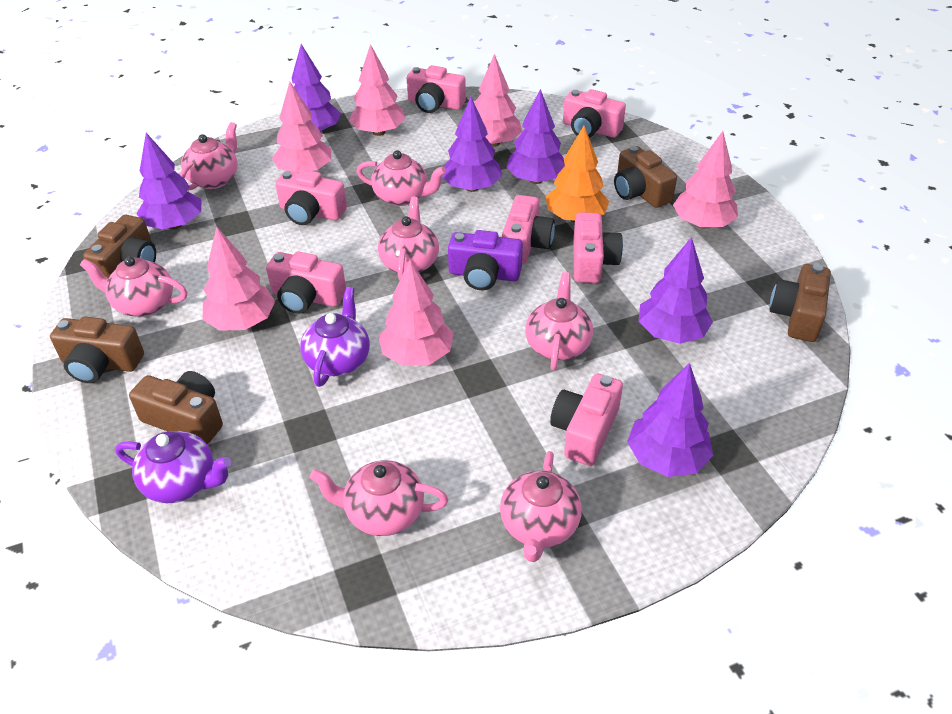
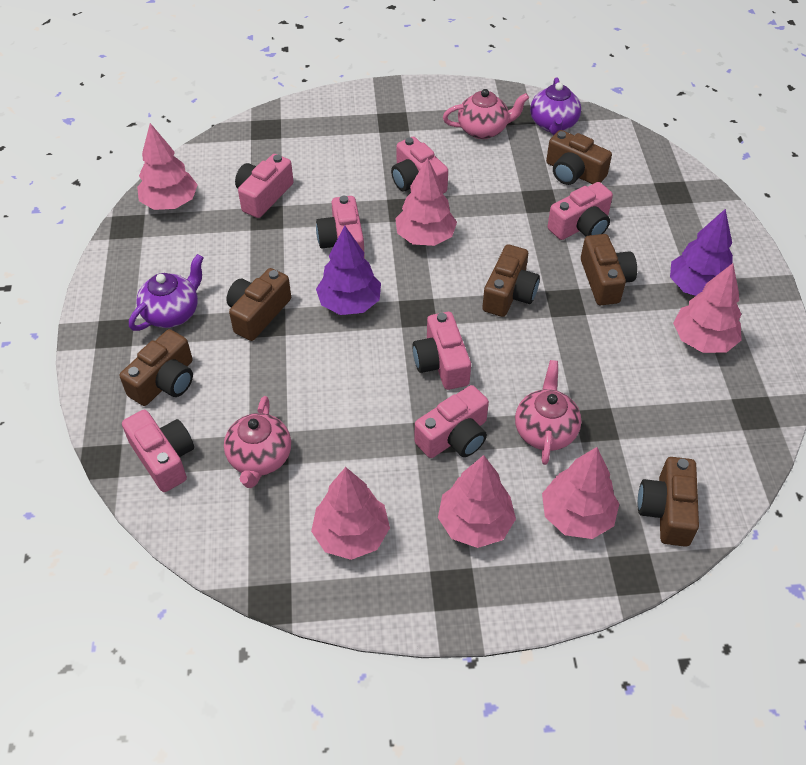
brown camera: [50,316,144,383] [83,215,156,278] [129,371,223,444] [614,146,677,208] [770,264,831,342] = 5 -> [120,329,193,406] [226,268,291,341] [482,245,540,317] [546,130,612,185] [581,234,637,305] [638,457,699,547] = 6
orange tree: [546,126,610,222] = 1 -> none = 0
pink teapot: [80,256,187,317] [180,122,238,191] [310,460,448,536] [356,150,446,206] [378,197,439,281] [500,451,582,562] [525,272,593,370] = 7 -> [224,396,291,488] [443,89,529,139] [515,360,581,465] = 3
purple camera: [448,230,523,290] = 1 -> none = 0
purple tree: [136,133,202,230] [292,44,341,132] [442,97,502,192] [506,89,565,184] [627,363,713,477] [638,237,713,344] = 6 -> [316,225,381,315] [670,209,733,296] = 2

